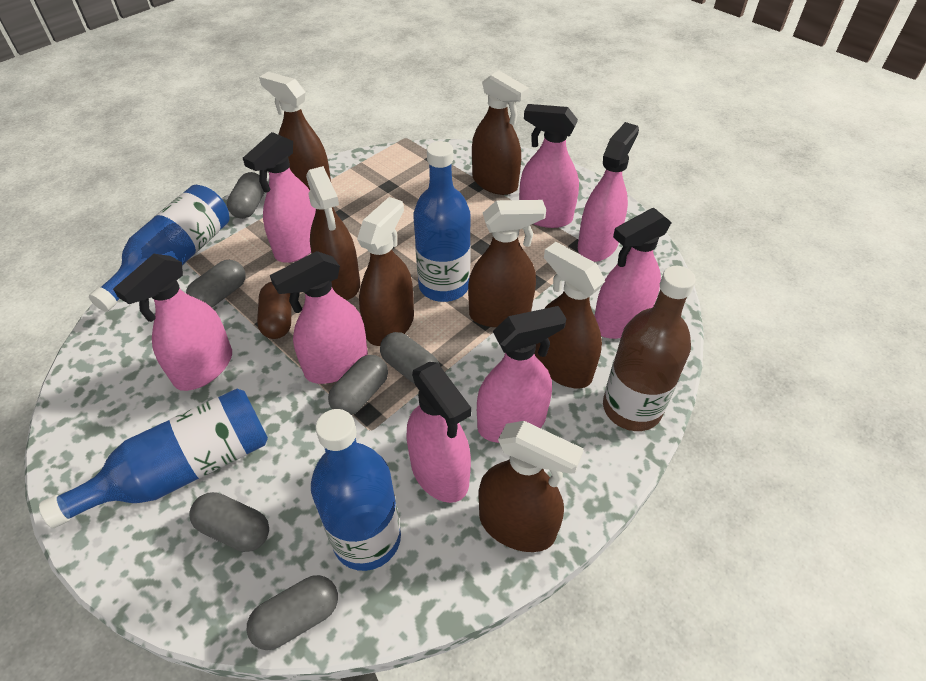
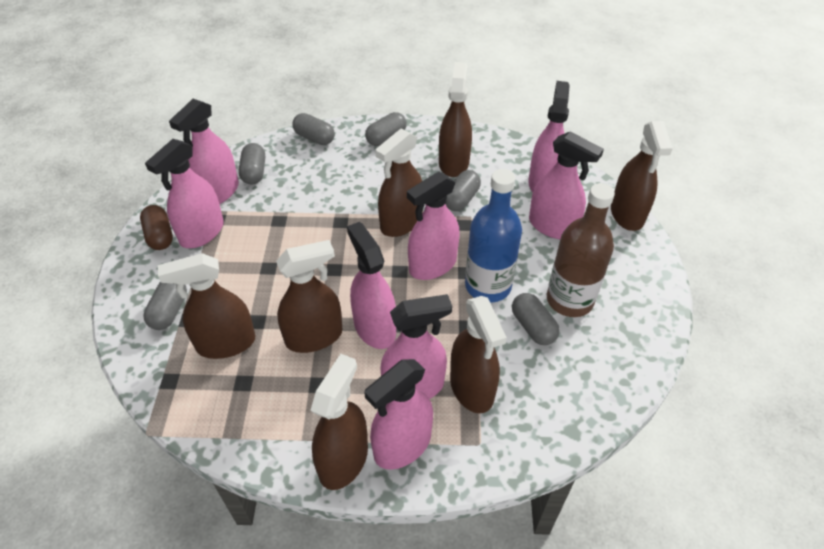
blue bottle: [39,389,268,528] [89,185,230,312] [311,409,401,571] [413,141,471,302] = 4 -> [465,169,522,302] = 1

